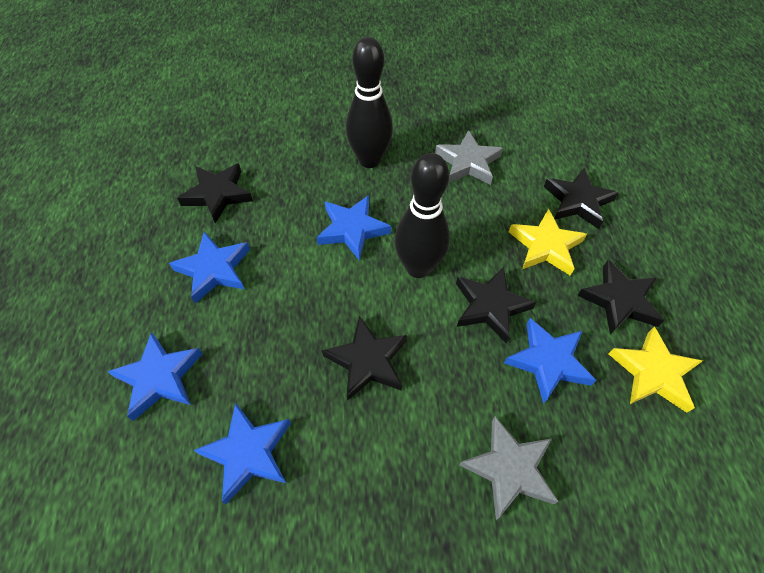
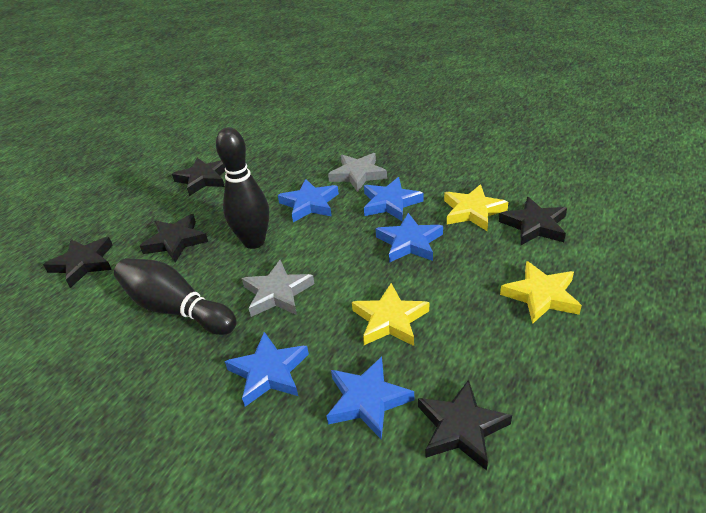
yellow star: [509,209,587,276] [609,327,703,413] = 2 -> [352,283,429,346] [444,184,508,231] [500,261,582,324] = 3

